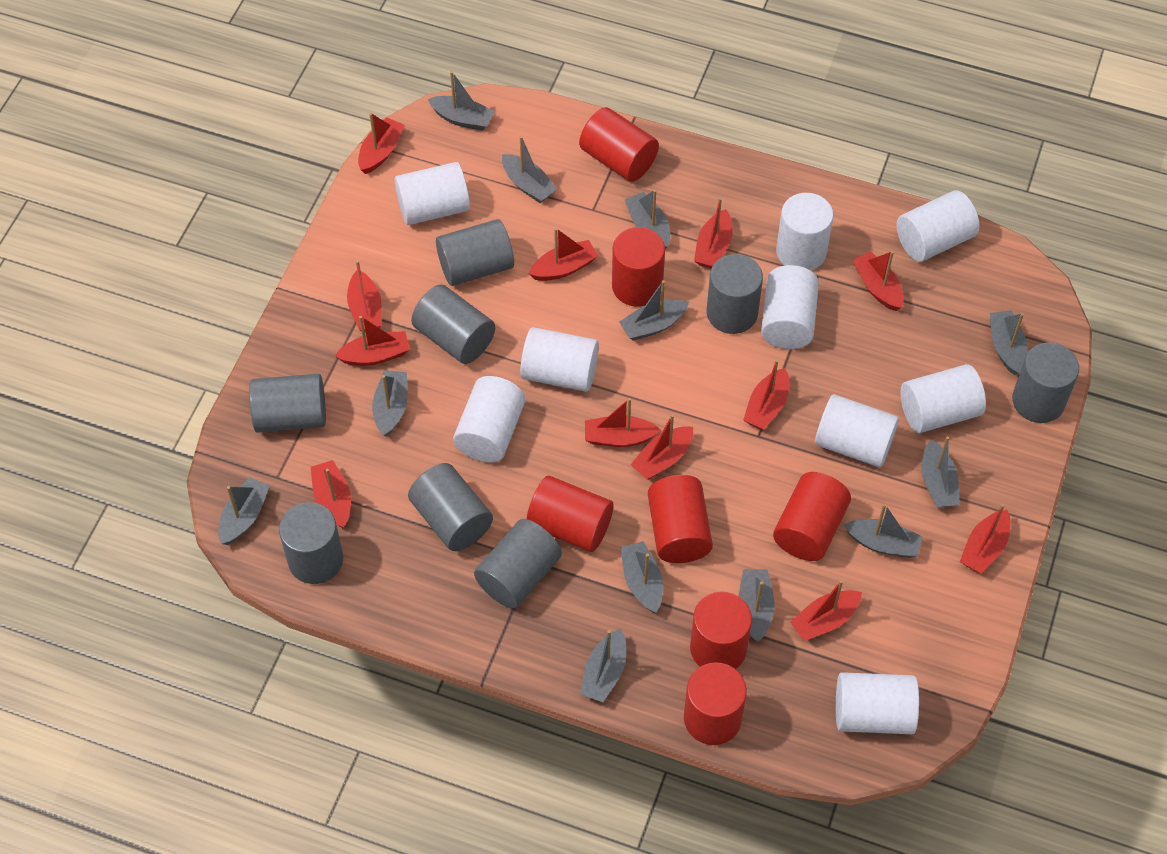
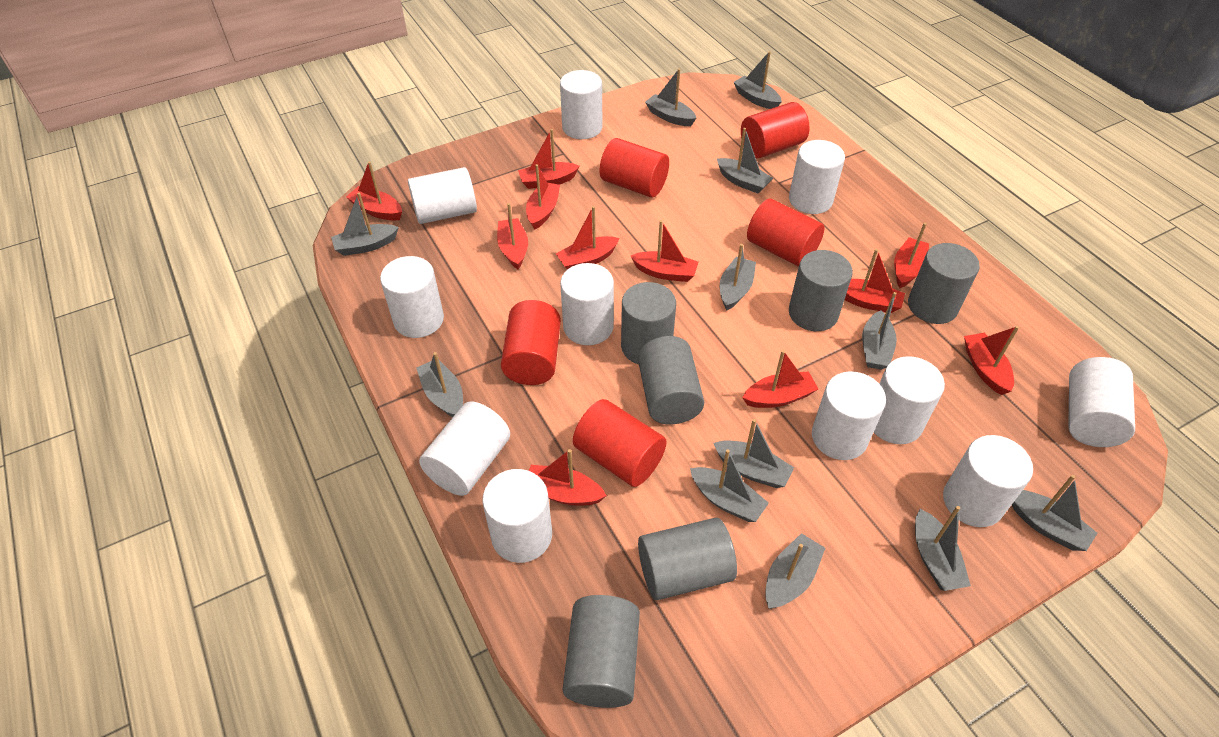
grey cylinder: [249,374,326,433] [279,502,343,584] [408,463,493,551] [411,284,495,364] [436,219,514,286] [474,519,562,609] [707,254,763,334] [1012,342,1079,423] = 8 -> [563,595,640,708] [621,282,676,364] [638,336,704,424] [638,517,737,600] [789,250,853,331] [908,243,980,324] = 6
red boat: [310,460,351,528] [335,316,410,366] [347,260,382,332] [358,113,405,174] [529,228,598,281] [585,398,661,447] [630,414,693,480] [694,198,733,269] [743,359,789,430] [790,580,862,641] [852,251,904,311] [960,504,1011,574] = 12 -> [346,161,402,221] [497,203,528,269] [518,129,580,189] [526,164,560,230] [529,449,607,506] [556,206,619,270] [631,220,698,282] [742,350,818,408] [845,249,905,313] [894,223,929,288] [964,326,1019,395] = 11
red cylinder: [527,476,613,552] [579,107,659,182] [612,227,665,307] [648,475,713,563] [684,662,747,745] [690,592,752,669] [773,472,851,561] = 7 -> [501,300,561,385] [573,399,667,487] [600,138,669,197] [741,102,810,159] [747,199,825,267] = 5
white cylinder: [395,162,470,225] [453,376,526,463] [520,327,599,392] [761,265,819,349] [776,193,833,271] [815,394,899,467] [836,672,919,734] [897,190,979,262] [900,364,986,433] = 9 -> [380,256,444,338] [408,167,477,224] [419,401,510,496] [482,469,552,563] [560,70,602,139] [560,263,614,345] [789,140,845,214] [812,371,886,460] [874,356,945,444] [943,435,1033,527] [1068,357,1135,447] = 11

